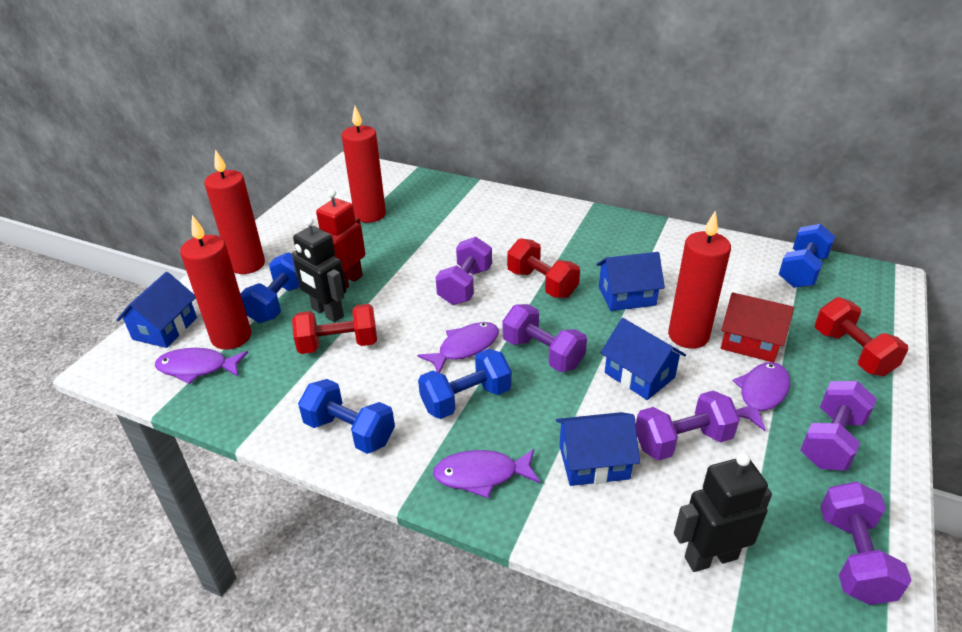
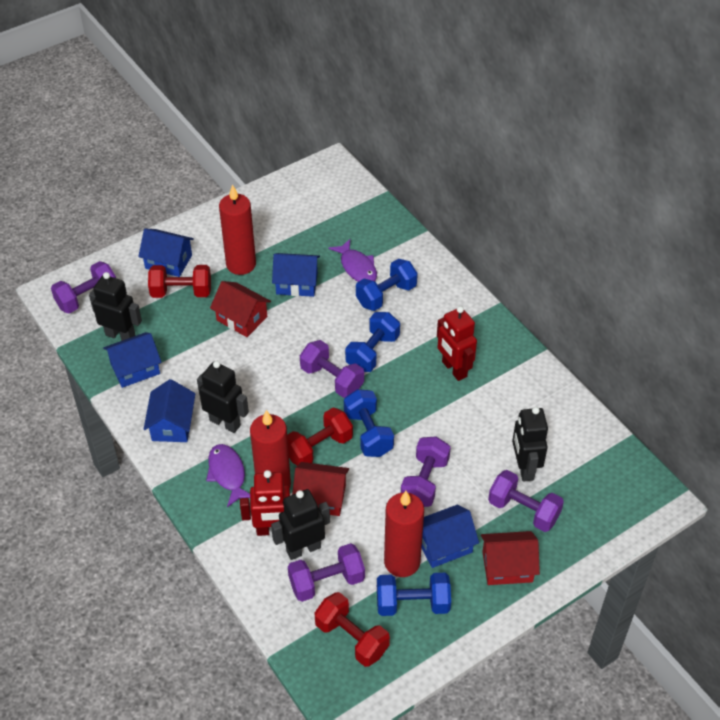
black robot: [292,217,346,323] [674,453,772,572] = 2 -> [89,272,142,341] [197,361,249,433] [271,489,330,560] [512,407,548,482] = 4
blue house: [116,272,197,348] [556,412,640,486] [596,252,665,311] [601,318,686,400] = 4 -> [103,332,161,388] [138,229,194,277] [144,379,196,442] [272,253,320,297] [422,505,479,568] = 5
purple fish: [155,348,248,384] [417,322,499,373] [433,449,540,498] [732,362,790,431] = 4 -> [206,444,250,507] [329,239,377,282] = 2
red candle: [180,215,251,350] [204,149,265,274] [342,106,386,223] [668,211,731,349] = 4 -> [219,184,256,275] [250,410,291,488] [384,491,424,577] = 3
red house: [721,292,794,362] = 1 -> [210,281,271,337] [292,462,349,516] [481,531,540,585] = 3
red robot: [316,189,365,289] = 1 -> [240,470,290,536] [437,306,477,381] = 2

